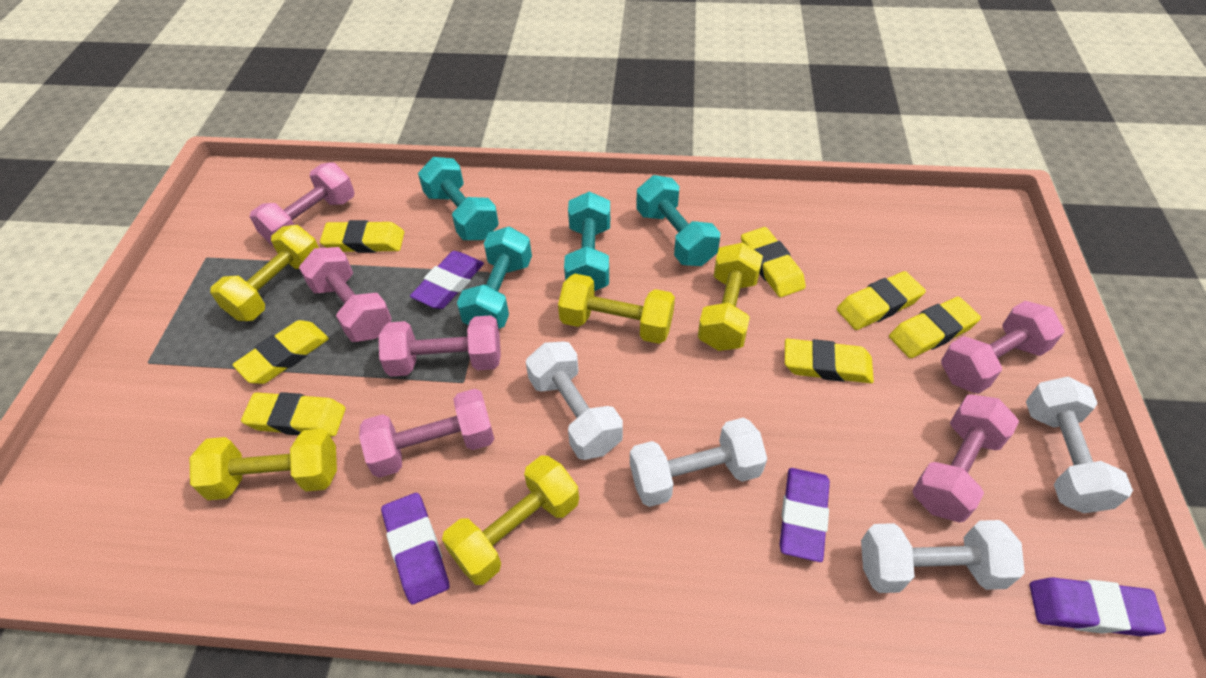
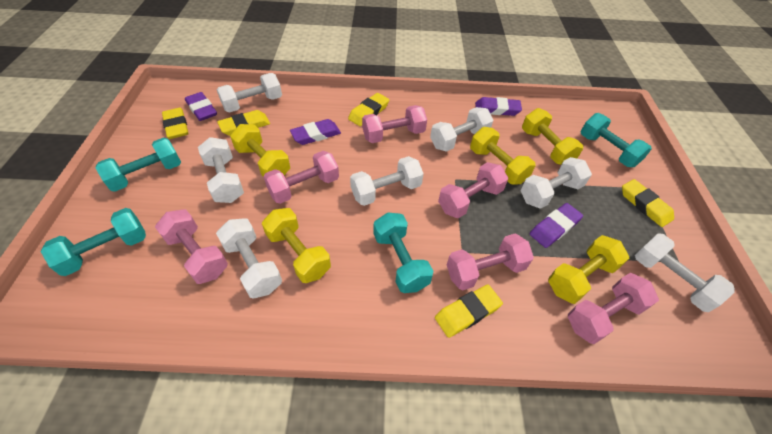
white dumbbell: [526,341,623,460] [630,418,767,507] [861,520,1025,593] [1026,377,1133,513] = 4 -> [198,137,244,203] [216,218,282,299] [217,73,282,113] [350,156,424,206] [430,107,493,152] [521,157,592,209] [635,234,735,312] = 7
yellow eraser: [232,320,329,384] [241,392,346,437] [320,220,404,253] [741,227,806,297] [785,338,874,383] [837,271,926,330] [889,297,981,358] = 7 -> [162,108,189,139] [217,110,270,136] [348,93,389,126] [435,284,503,338] [622,179,674,227] = 5

